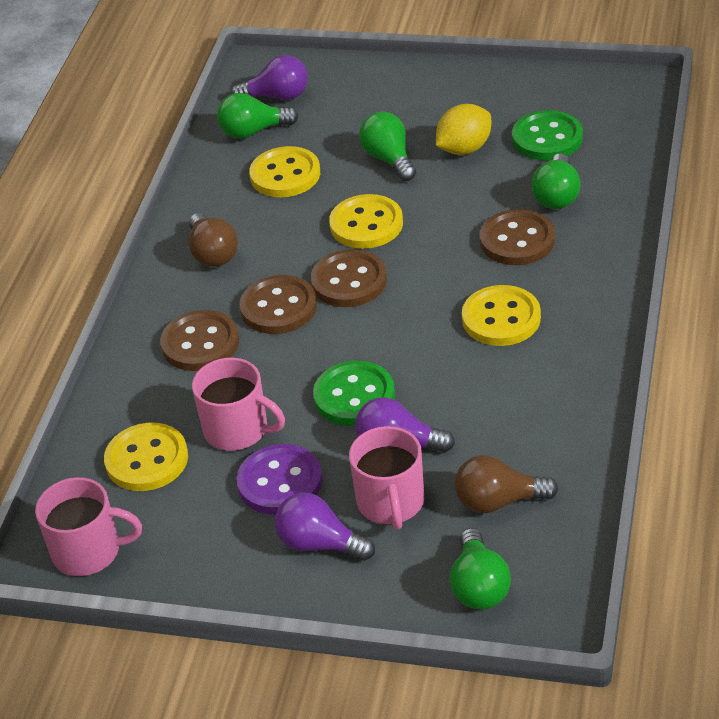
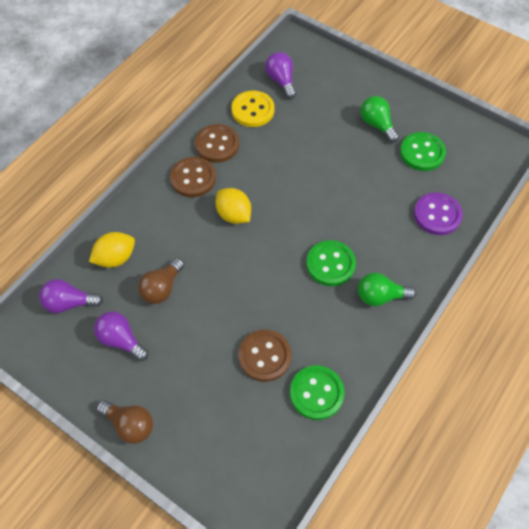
brown button: [160,310,239,371] [239,275,317,334] [311,249,387,307] [480,209,555,265] = 4 -> [170,157,216,197] [195,124,239,163] [238,330,291,382] = 3
green button: [313,361,395,426] [512,110,583,160] = 2 -> [290,365,345,420] [306,240,356,286] [400,132,446,171] = 3
green light bulb: [217,93,299,139] [359,111,416,181] [450,528,511,610] [531,153,581,209] = 4 -> [358,273,416,306] [361,96,399,143] = 2
pink mug: [35,477,142,576] [192,358,285,451] [349,426,424,530] = 3 -> none = 0
yellow button: [104,423,188,491] [249,146,320,197] [329,194,403,249] [462,285,541,346] = 4 -> [232,91,274,127] = 1
yellow lemon: [436,104,491,155] = 1 -> [89,232,135,268] [215,188,251,224] = 2

